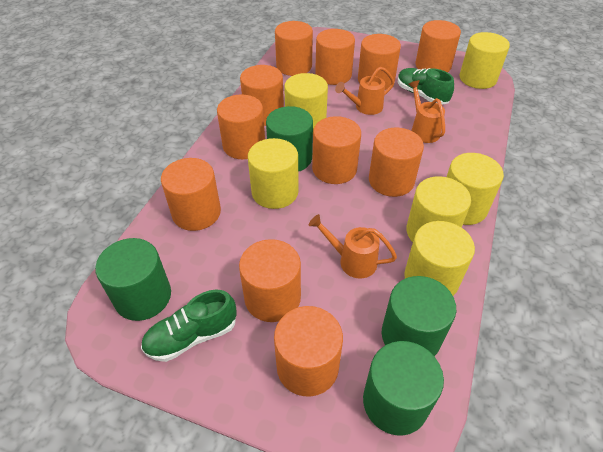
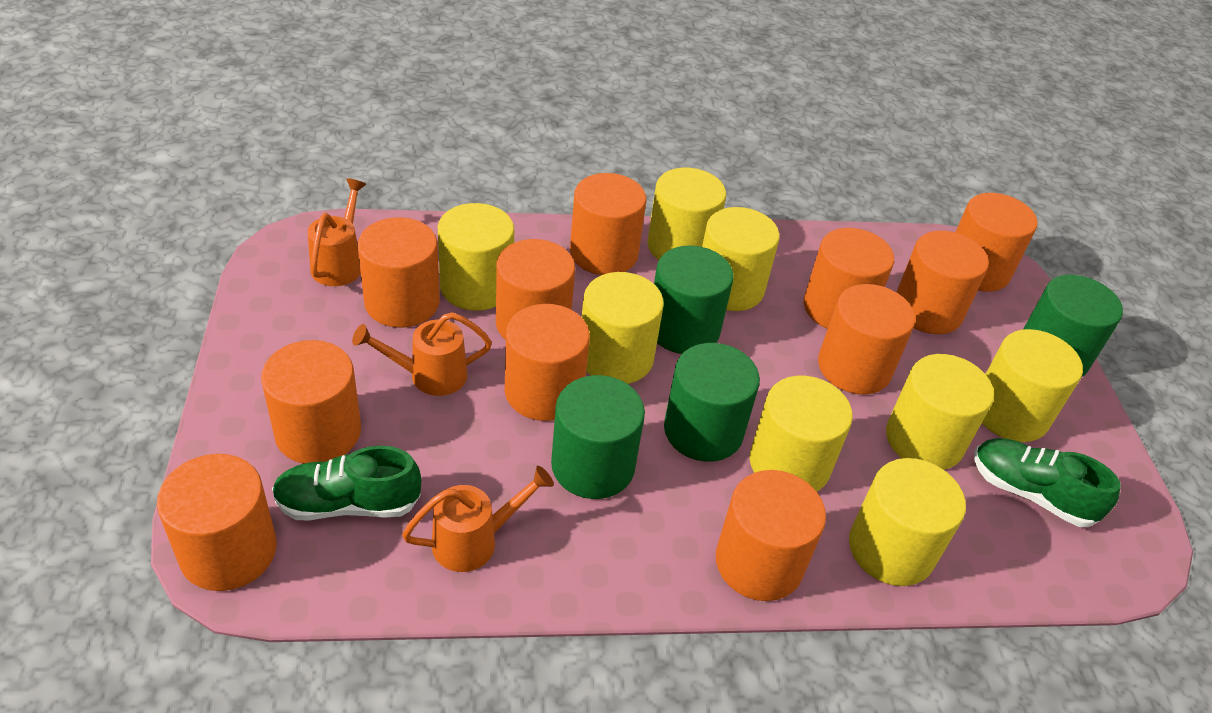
yellow cylinder: [248,138,299,209] [284,73,328,129] [404,221,475,296] [406,176,471,242] [447,153,504,225] [460,32,510,89] = 6 -> [438,203,514,311] [582,272,664,384] [647,168,726,260] [702,207,780,311] [750,376,853,491] [849,458,966,586] [886,354,994,470] [982,329,1083,442] = 8

